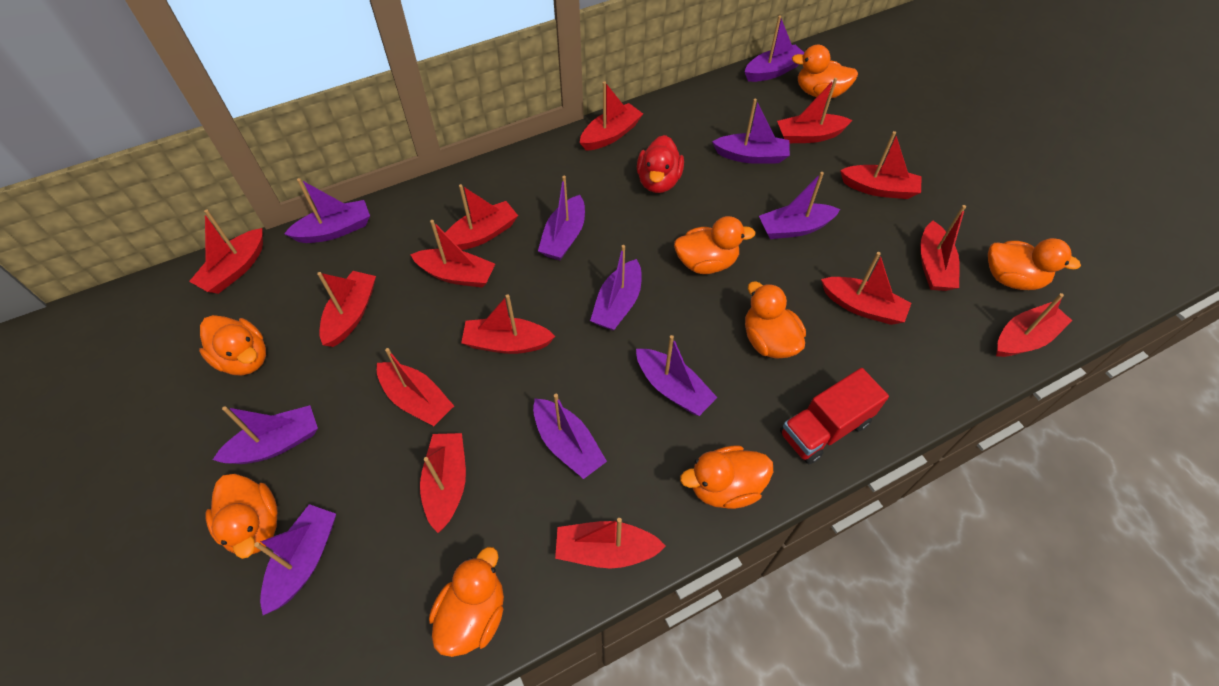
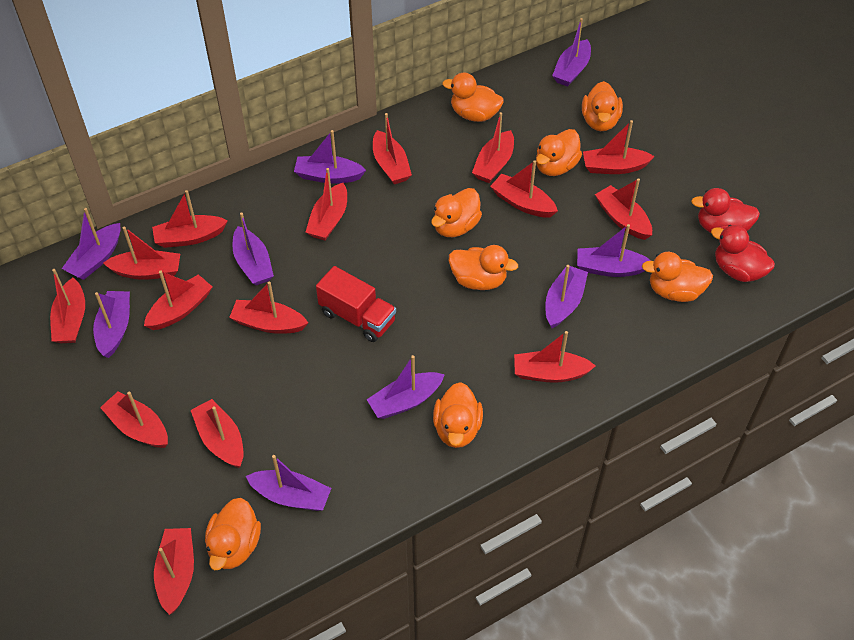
purple boat: [213,405,318,464] [254,504,336,615] [284,178,370,243] [533,394,607,479] [538,176,585,260] [590,245,642,331] [636,335,718,416] [712,99,790,164] [745,15,804,82] [759,172,840,239] = 10 -> [62,208,121,280] [93,291,130,358] [233,213,274,285] [246,455,331,511] [294,130,366,184] [367,355,445,419] [546,265,588,328] [552,18,591,87] [577,224,651,277] = 9
red boat: [189,209,263,294] [317,271,376,347] [377,348,454,426] [410,220,495,288] [420,433,466,533] [441,184,518,250] [461,294,555,354] [555,518,666,569] [580,81,643,151] [777,78,852,143] [821,252,911,325] [840,131,922,199] [920,205,966,291] [996,293,1072,357] = 14 -> [50,269,85,343] [100,392,168,448] [103,227,180,280] [144,270,212,330] [152,190,228,248] [154,528,194,615] [191,399,243,468] [229,281,308,334] [306,168,347,240] [373,113,412,184] [472,112,514,183] [490,160,558,217] [514,331,596,383] [583,120,655,174] [595,178,652,240] = 15
red duck: [637,135,684,193] = 1 -> [691,188,760,234] [711,225,775,282] = 2

